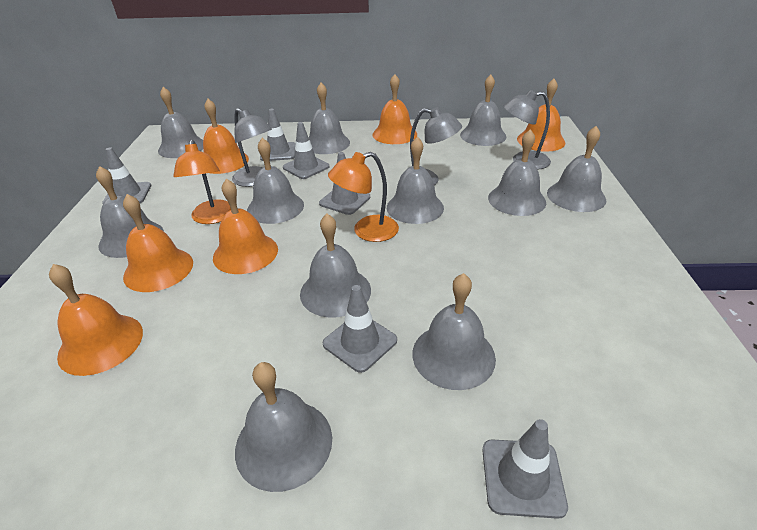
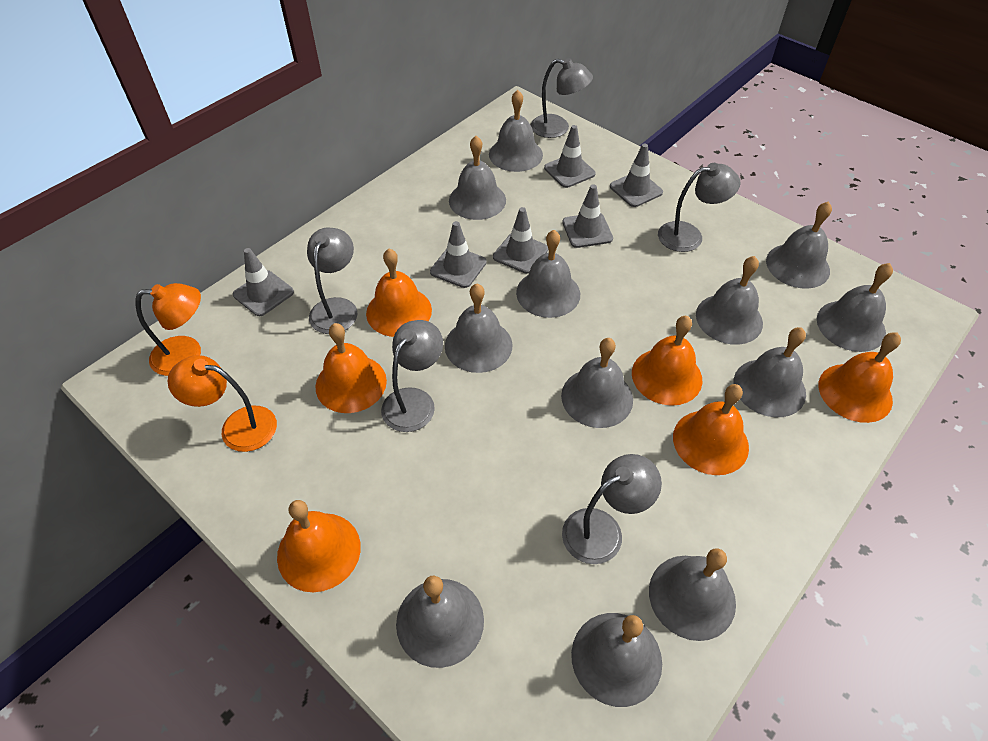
grey bell: [96,166,164,258] [158,87,203,158] [235,362,332,492] [247,138,304,224] [300,214,371,318] [308,83,350,154] [387,137,444,224] [412,273,496,390] [460,75,506,146] [488,129,546,216] [547,126,606,212] = 11 -> [396,576,484,668] [445,284,513,373] [449,136,506,220] [489,90,543,172] [516,230,580,318] [561,338,633,428] [571,613,662,707] [649,549,736,641] [696,256,763,345] [734,327,806,417] [766,201,832,289] [817,263,893,352] = 12
grey lamp: [232,108,272,187] [400,107,462,185] [504,90,551,170] = 3 -> [307,228,357,334] [381,320,443,432] [531,58,593,138] [562,454,662,564] [658,163,740,252] = 5

